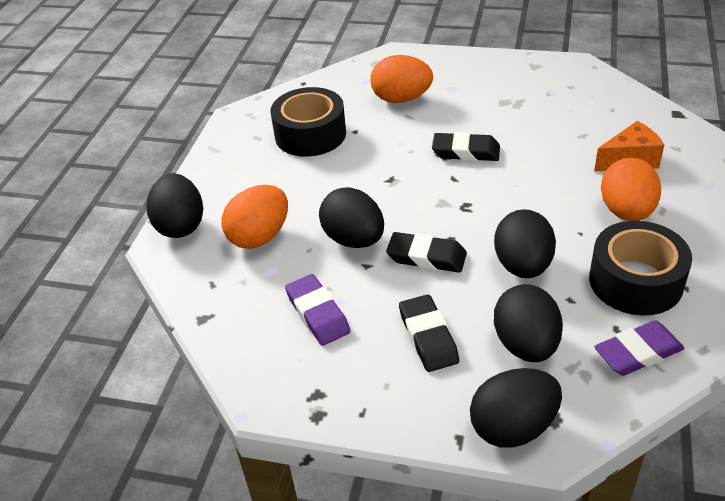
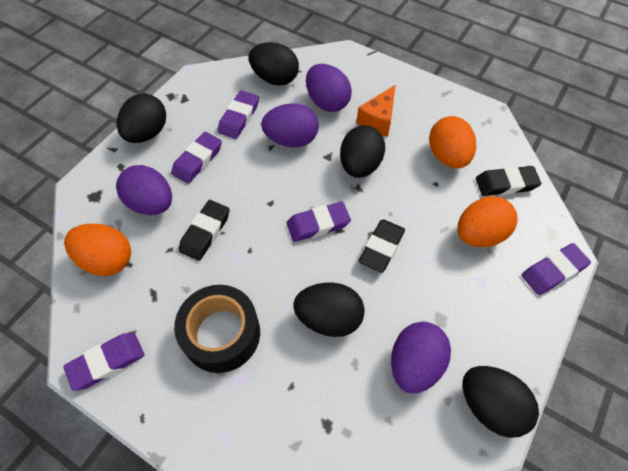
black tape: [271,87,346,157] [589,221,692,315] = 2 -> [174,285,260,373] = 1
purple egg: none = 0 -> [116,165,172,215] [261,103,319,147] [306,64,352,112] [391,322,451,393] = 4
purple eraser: [285,274,350,346] [594,320,684,376] = 2 -> [63,333,144,391] [171,132,222,184] [218,90,259,139] [287,202,351,242] [522,243,591,295] = 5

